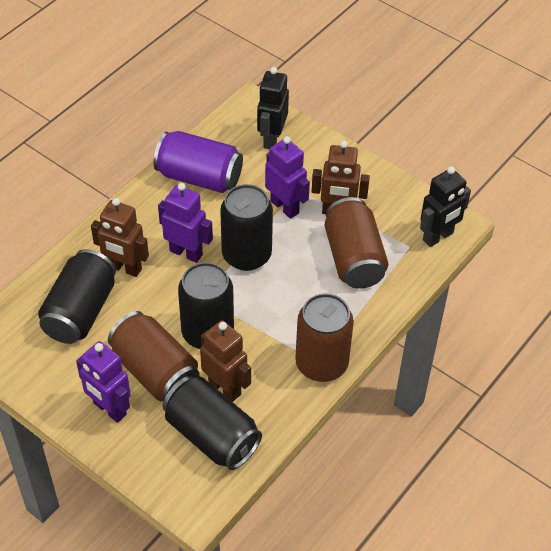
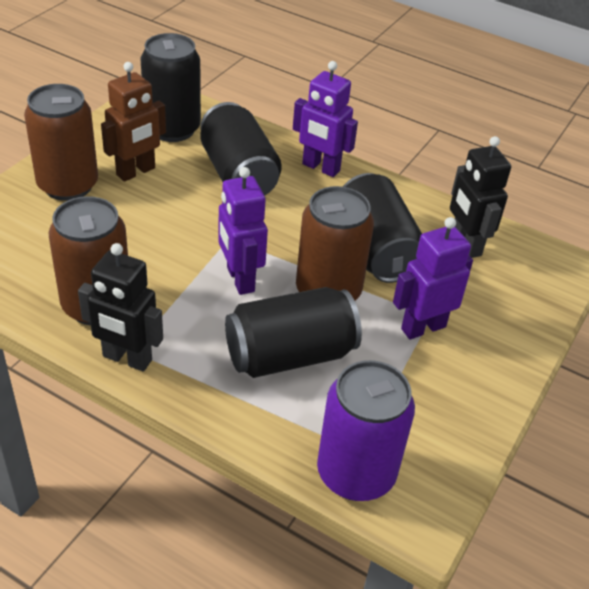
brown robot: [91,198,149,277] [200,320,251,402] [312,141,370,214] = 3 -> [101,62,166,182] = 1

